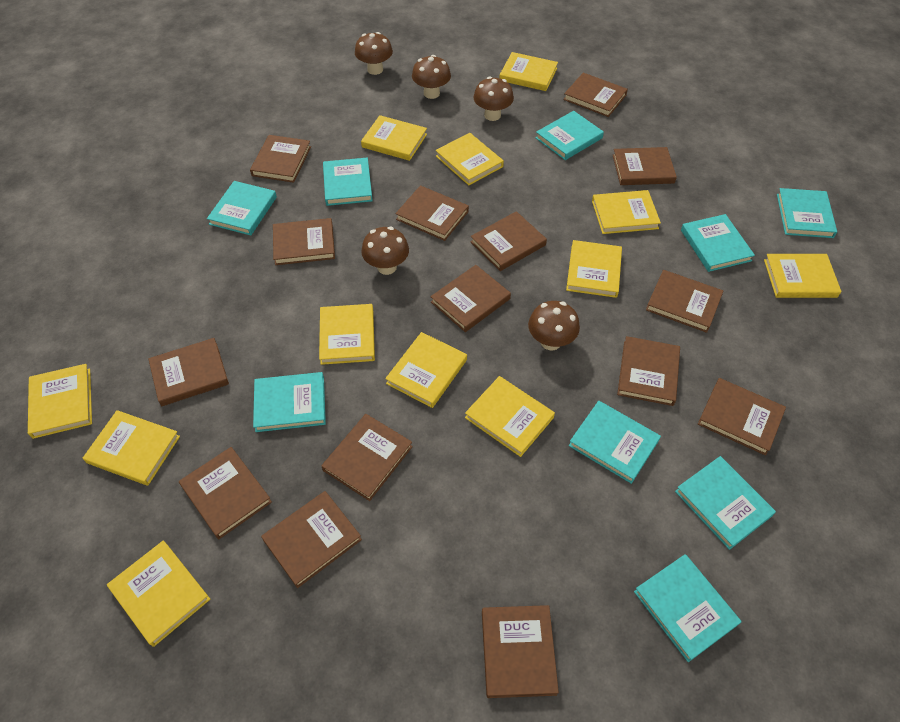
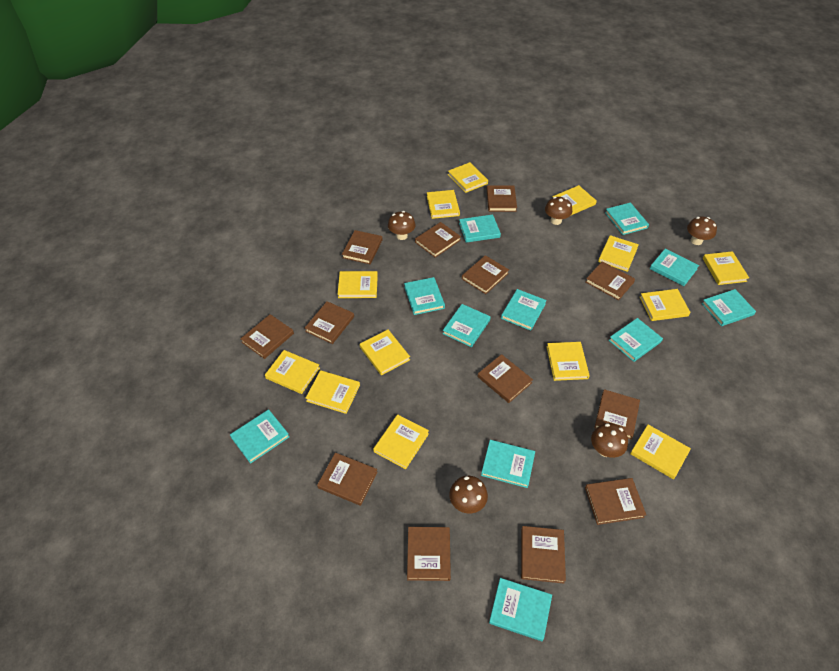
brown book: [148,338,229,406] [179,447,272,539] [250,135,311,183] [261,491,362,588] [273,218,335,265] [322,414,413,501] [395,185,469,241] [430,265,511,332] [471,211,547,271] [482,605,559,698] [563,73,628,117] [613,147,677,185] [617,336,680,406] [646,270,723,333] [698,378,786,456] = 15 -> [240,314,294,359] [305,301,354,344] [317,452,378,506] [342,230,382,264] [407,527,451,581] [415,222,461,258] [462,255,509,294] [478,354,533,403] [487,185,517,212] [521,526,566,584] [585,478,646,525] [586,262,635,300] [594,389,640,439] = 13
turquoise book: [207,181,277,236] [253,372,326,432] [323,158,373,206] [535,111,604,160] [569,401,661,484] [634,554,742,662] [675,456,776,550] [681,214,755,272] [777,188,837,238] = 9 -> [230,409,289,464] [404,277,445,315] [443,304,491,347] [459,214,501,243] [481,440,535,488] [489,578,552,641] [501,289,547,331] [605,203,649,235] [609,318,663,362] [650,249,699,286] [701,289,756,326] = 11
yellow book: [28,364,92,439] [83,410,180,486] [107,540,210,647] [319,304,375,365] [361,115,427,161] [385,332,467,408] [436,133,504,185] [465,376,555,457] [500,52,558,91] [566,240,622,298] [592,190,661,234] [764,254,842,298] = 12 -> [265,350,320,394] [306,370,360,414] [338,271,378,298] [360,330,410,375] [373,414,429,469] [427,190,460,219] [448,162,488,193] [547,342,590,381] [552,185,597,215] [598,235,639,272] [630,424,691,479] [640,289,691,321] [703,251,749,285] = 13

